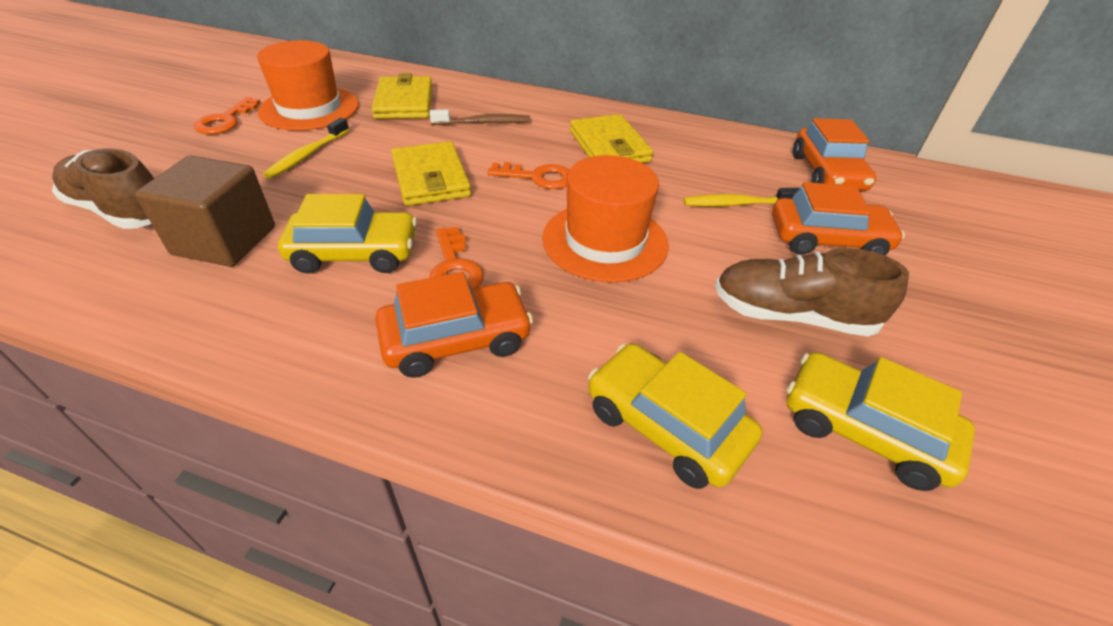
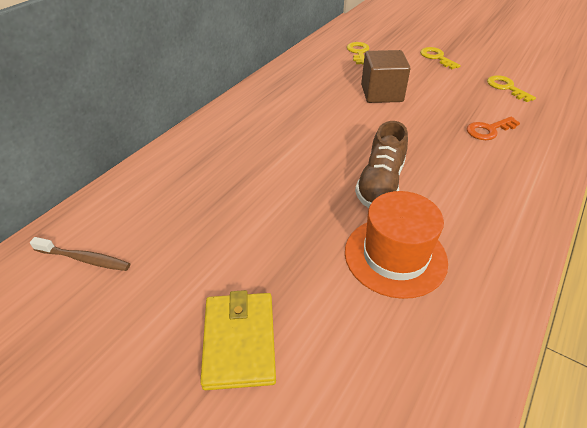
brown shoe: [52,149,154,229] [715,248,909,336] = 2 -> [355,121,408,208] = 1
orange car: [375,272,533,378] [772,182,905,256] [793,118,876,191] = 3 -> none = 0
orange hat: [257,40,359,131] [542,155,669,283] = 2 -> [345,191,448,299] = 1
orange key: [194,97,261,134] [429,227,484,288] [487,162,570,189] = 3 -> [467,117,520,140] = 1
yellow car: [278,194,417,274] [588,343,763,489] [786,352,975,491] = 3 -> none = 0
yellow key: none = 0 -> [347,42,369,65] [420,47,461,69] [487,75,536,102] = 3
yellow toothbrush: [263,118,349,179] [683,188,800,207] = 2 -> none = 0
yellow wallet: [371,73,432,119] [391,141,471,206] [570,114,653,163] = 3 -> [200,290,276,390] = 1

